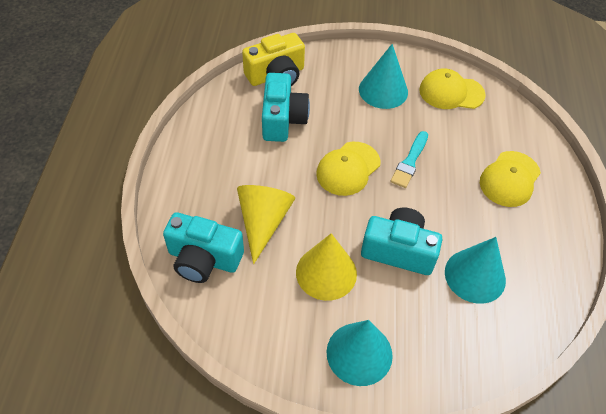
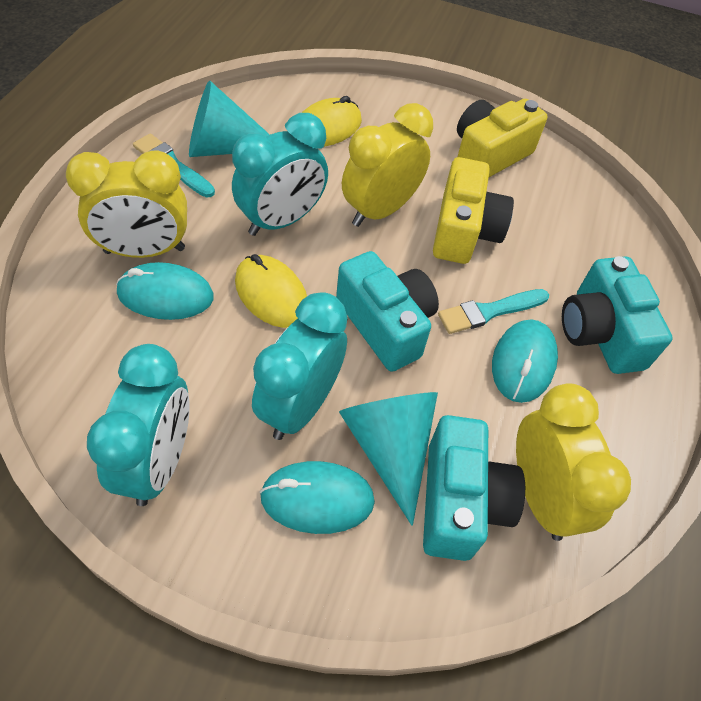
turquoise brush: [390,131,428,188] = 1 -> [133,134,215,197] [438,289,549,334] = 2
turquoise clock: none = 0 -> [87,344,190,506] [232,113,328,236] [252,292,348,440] = 3
turquoise cone: [327,320,393,386] [359,44,408,109] [445,237,506,304] = 3 -> [189,81,270,157] [339,392,438,526] = 2
turquoise mouse: none = 0 -> [116,262,214,320] [260,461,375,534] [492,319,558,403] = 3
yellow camera: [242,33,305,86] = 1 -> [433,157,514,264] [457,99,548,177] = 2
yellow cap: [316,142,380,196] [419,68,486,109] [480,151,541,207] = 3 -> none = 0
yellow clock: none = 0 -> [66,150,187,258] [342,103,433,227] [516,383,631,541] = 3
yellow cone: [237,185,295,264] [296,233,357,301] = 2 -> none = 0
yellow mouse: none = 0 -> [235,254,307,328] [302,96,362,147] = 2

